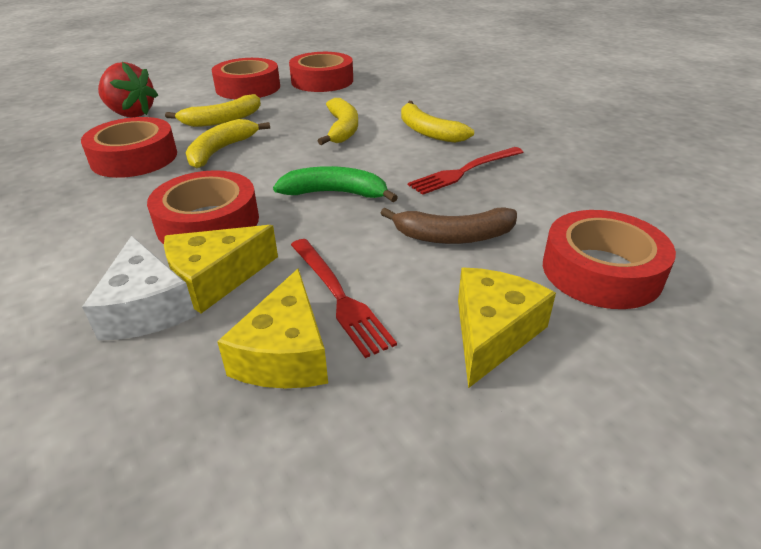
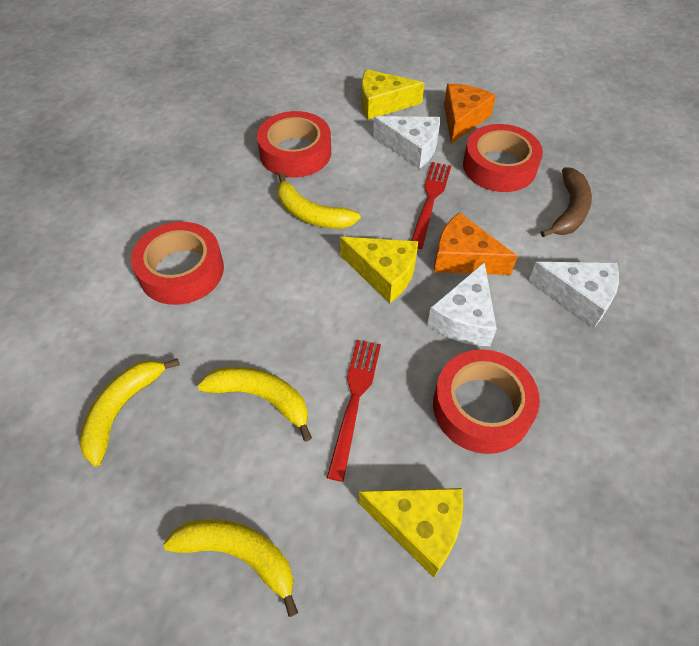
green banana: [273,166,398,202] = 1 -> none = 0
orange cheese: none = 0 -> [434,212,518,275] [444,84,496,144] = 2
red strawberry: [98,62,158,118] = 1 -> none = 0
red tape: [81,117,177,178] [147,170,259,244] [212,58,280,99] [289,52,353,92] [543,210,676,309] = 5 -> [131,222,224,305] [257,111,331,177] [433,350,540,454] [463,124,543,192] = 4
white cheese: [82,236,196,341] = 1 -> [373,116,440,169] [427,262,497,346] [529,262,619,328] = 3

